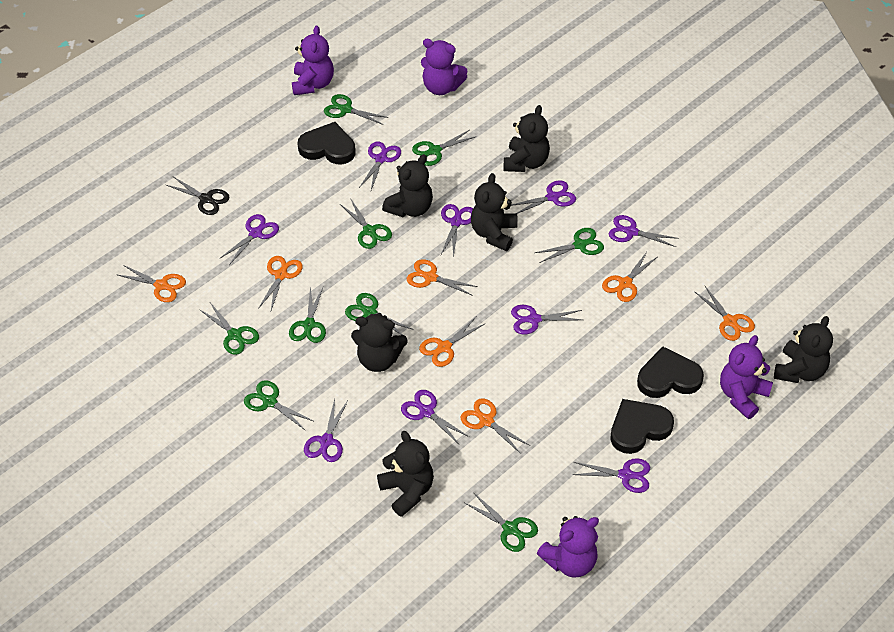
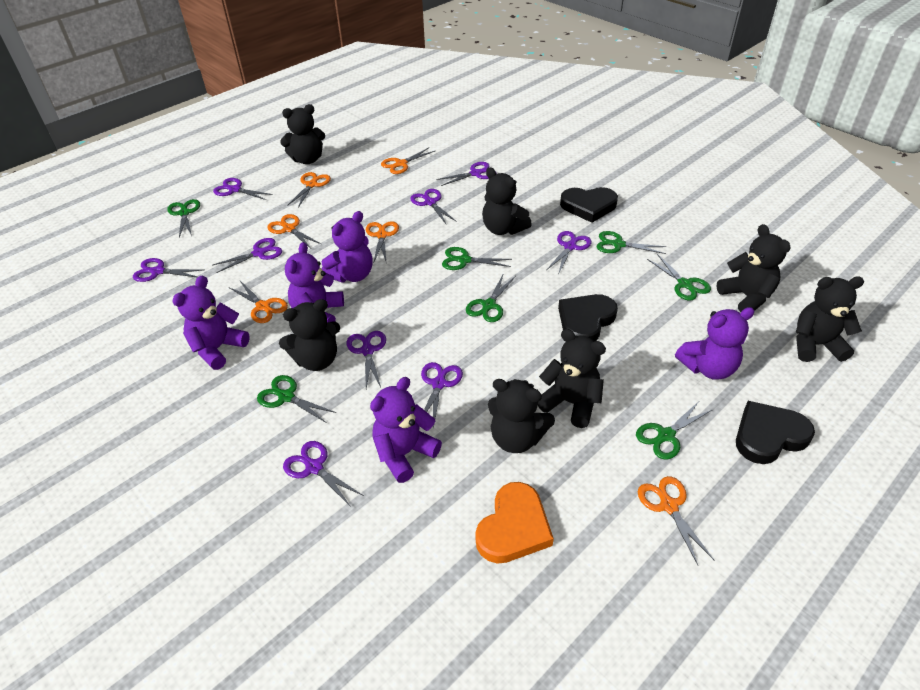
black scissors: [166,177,230,215] = 1 -> none = 0
black teddy bear: [351,313,408,372] [377,431,434,517] [382,154,433,217] [471,173,518,251] [504,105,550,172] [774,316,833,383] = 6 -> [279,299,340,371] [280,104,325,164] [482,167,532,235] [488,379,555,453] [538,329,606,428] [716,224,791,312] [796,276,864,362] = 7
green scissors: [200,303,259,355] [244,380,313,431] [289,286,326,343] [324,94,389,125] [340,198,392,249] [345,293,414,335] [412,130,476,166] [465,492,538,552] [535,228,604,263] = 9 -> [167,199,200,237] [257,375,337,423] [442,247,512,270] [466,273,516,322] [597,231,666,254] [636,401,713,460] [647,254,711,301] = 7
orange heart: none = 0 -> [475,482,554,564] = 1
orange scissors: [118,265,186,302] [258,256,303,310] [407,259,478,296] [419,317,486,367] [461,398,530,454] [602,252,657,302] [694,285,755,341] = 7 -> [229,281,288,323] [267,214,321,249] [287,172,331,208] [366,221,399,263] [381,148,435,174] [638,476,714,565] = 6
purple teddy bear: [292,26,334,95] [421,39,467,95] [537,516,599,578] [720,335,773,419] = 4 -> [172,275,250,370] [285,242,344,323] [322,211,373,283] [370,377,442,483] [675,307,755,380] = 5

